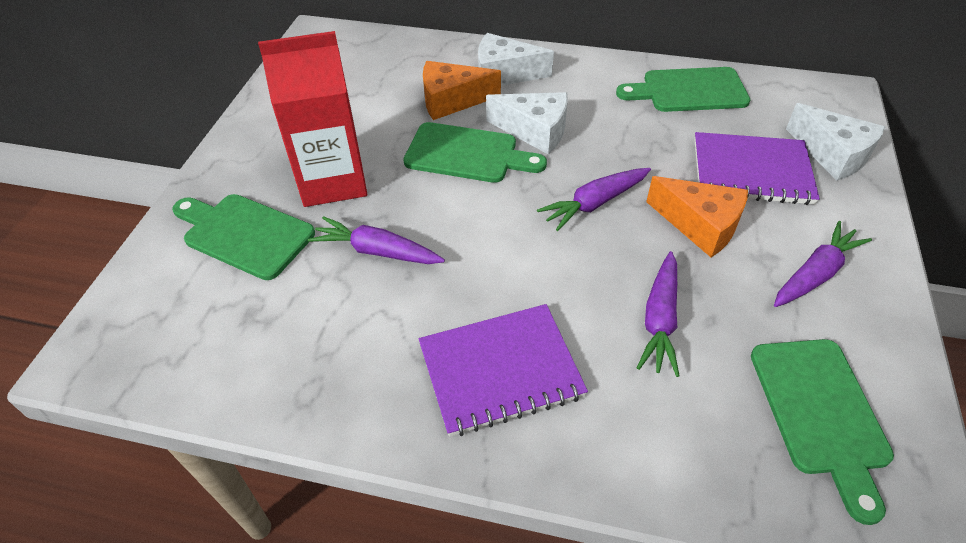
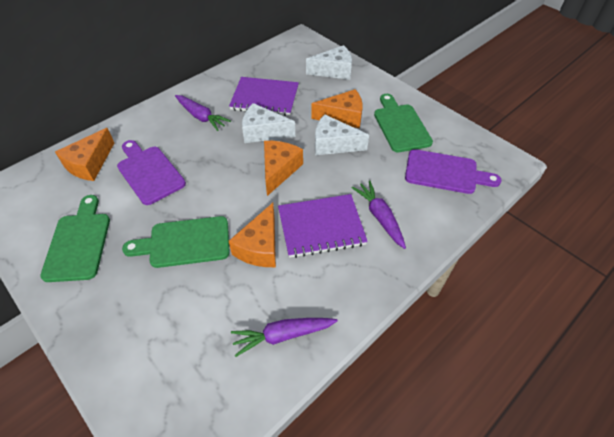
green cutting board: [172,194,315,280] [403,122,547,183] [616,67,750,112] [751,339,894,525] = 4 -> [40,195,110,282] [122,216,230,268] [374,94,433,152] = 3
orange cheese: [423,61,501,120] [646,176,748,257] = 2 -> [55,128,114,181] [229,203,276,267] [264,141,303,196] [311,89,363,128] = 4
purple carrot: [308,216,445,264] [537,168,651,231] [637,251,680,377] [774,221,872,307] = 4 -> [175,95,231,131] [231,318,338,357] [352,181,406,249] = 3
purple cutting board: none = 0 -> [117,140,186,205] [405,149,502,194] = 2
red carton: [258,31,367,207] = 1 -> none = 0

